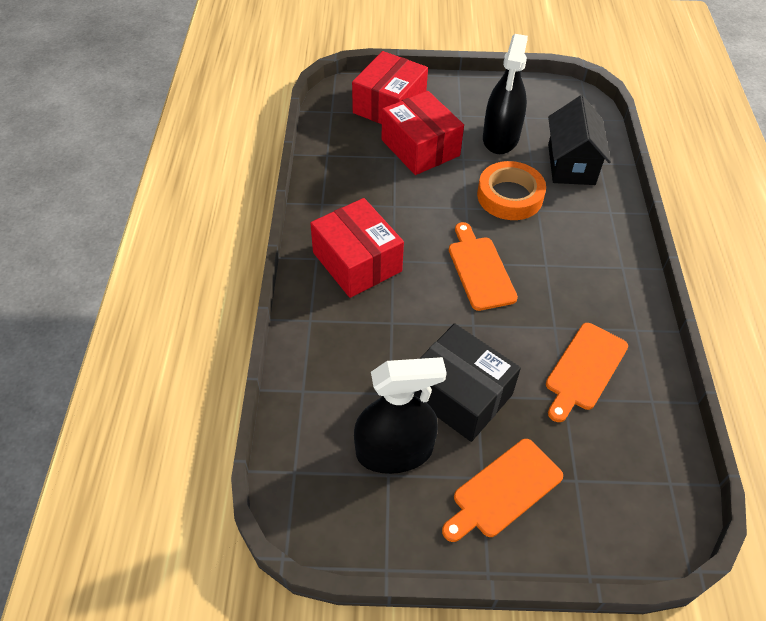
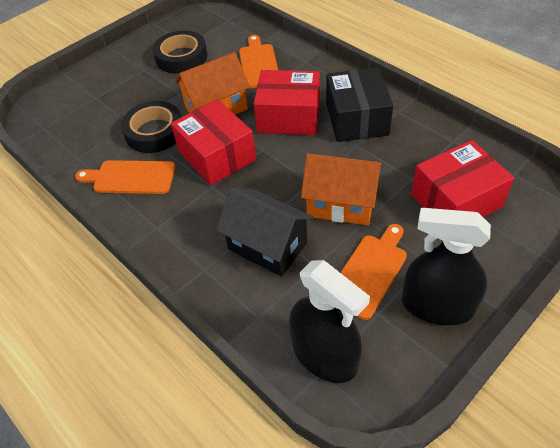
black tape: none = 0 -> [121,101,181,153] [153,31,207,74] = 2
orange house: none = 0 -> [175,52,250,115] [301,153,382,226] = 2
orange tape: [477,161,546,220] = 1 -> none = 0

